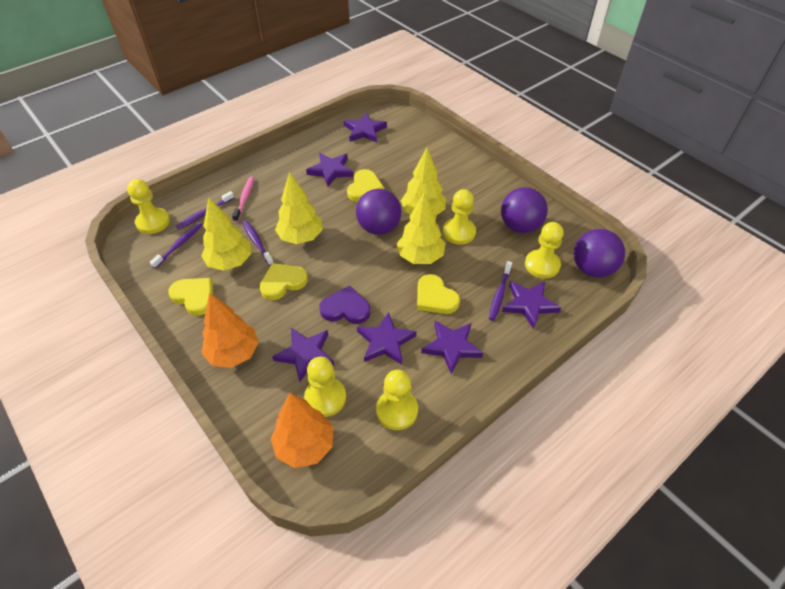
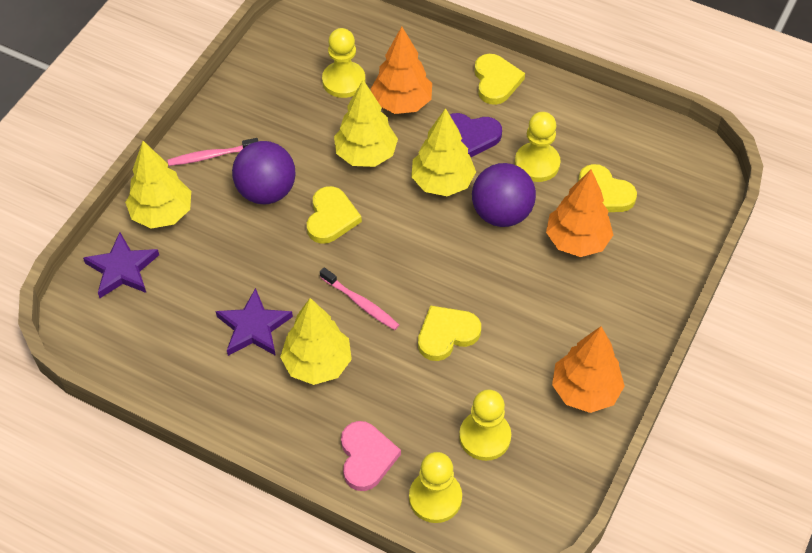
orange tree: [201,293,259,368] [271,393,333,468] = 2 -> [371,27,432,114] [546,170,613,257] [552,326,625,413] = 3
pink heart: none = 0 -> [341,421,401,491] = 1
pink toothbrush: [232,176,254,222] = 1 -> [168,138,258,166] [320,268,399,330] = 2
purple ball: [356,189,401,235] [501,187,548,233] [574,229,625,278] = 3 -> [232,141,295,204] [472,163,536,227] = 2
purple star: [272,328,334,382] [306,153,353,187] [344,112,387,143] [357,312,416,365] [421,320,483,374] [502,281,561,329] = 6 -> [83,232,159,298] [216,288,293,356] = 2
purple toothbrush: [150,222,203,269] [176,191,234,230] [242,220,274,266] [489,261,512,321] = 4 -> none = 0
yellow pawn: [127,179,170,234] [304,357,346,417] [376,370,418,430] [443,189,476,245] [525,222,564,278] = 5 -> [322,28,365,98] [409,452,462,523] [459,389,511,461] [515,112,561,182] = 4

